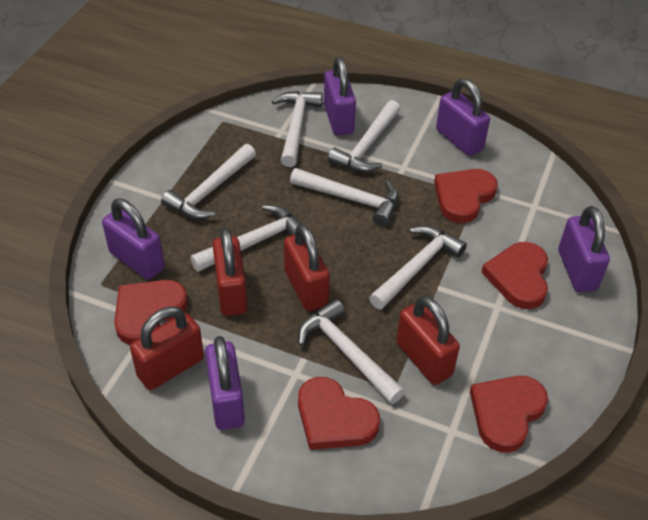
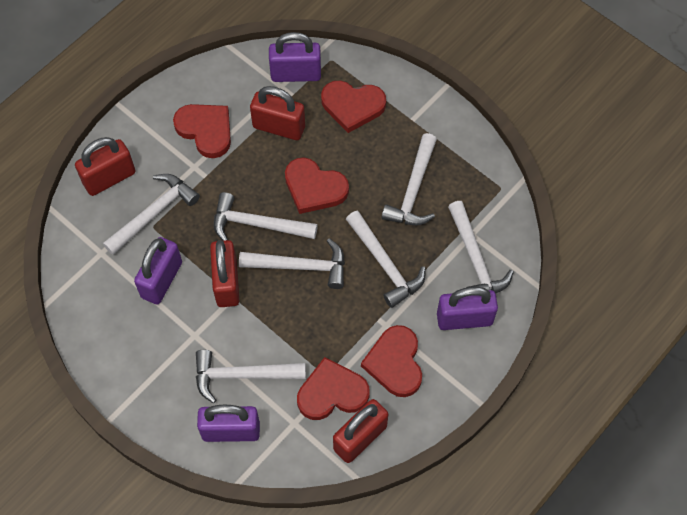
purple padlock: [102,199,165,280] [205,336,245,430] [324,57,356,135] [436,78,490,156] [558,206,610,292] = 5 -> [134,237,182,305] [197,405,260,442] [269,32,321,82] [437,287,498,330] = 4

